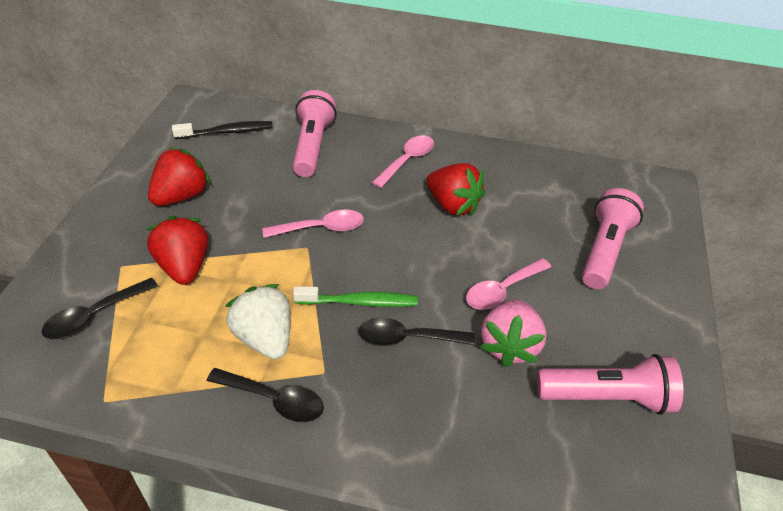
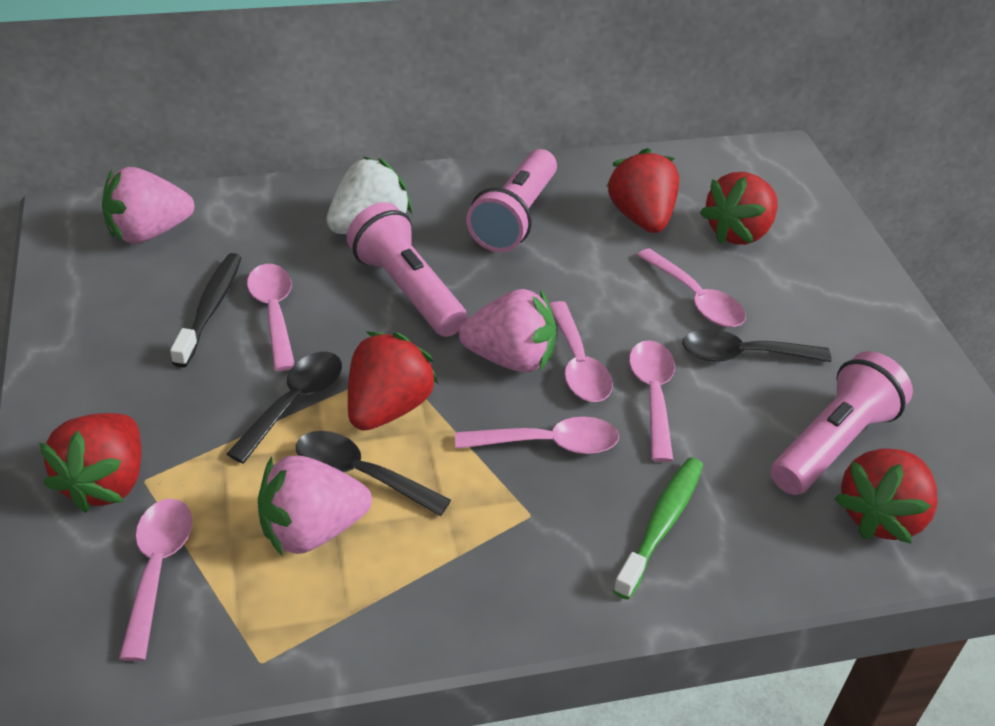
pink spoon: [262,210,364,238] [371,135,434,188] [466,258,551,310] = 3 -> [119,499,193,661] [247,264,295,371] [455,417,619,454] [549,301,613,402] [629,340,675,462] [637,248,746,327] = 6
pink strawberry: [480,300,546,367] = 1 -> [102,167,194,244] [258,455,372,557] [459,289,556,372] = 3
red strawberry: [147,215,208,285] [148,148,211,206] [426,163,485,216] = 3 -> [39,413,141,513] [348,332,438,431] [606,148,679,233] [700,172,778,245] [834,448,938,544] = 5

